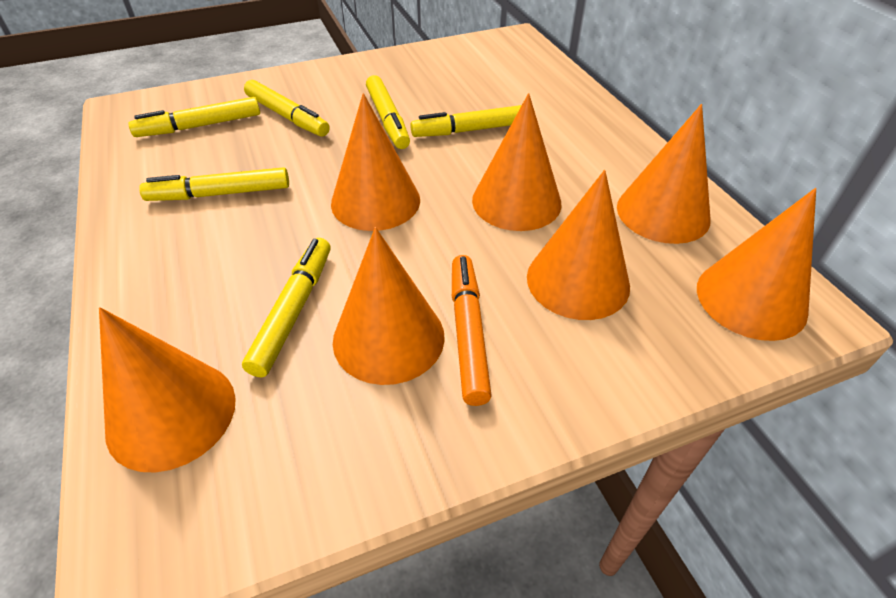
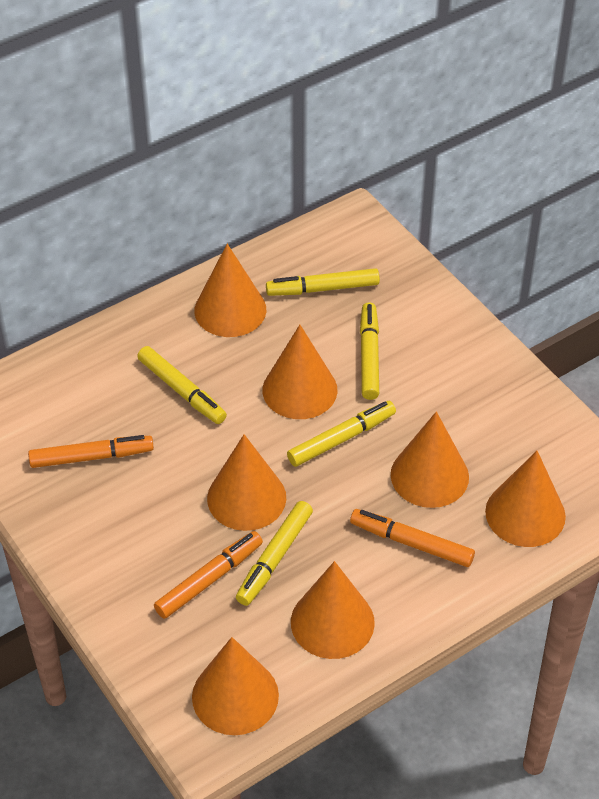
orange marker: [452,255,492,406] = 1 -> [28,435,154,468] [154,531,263,619] [350,509,475,567] = 3
yellow marker: [129,97,260,137] [139,167,289,201] [242,238,331,377] [244,80,330,137] [366,75,410,149] [410,105,522,137] = 6 -> [137,346,227,424] [236,501,313,606] [266,268,380,296] [287,401,396,467] [360,302,379,400] = 5

